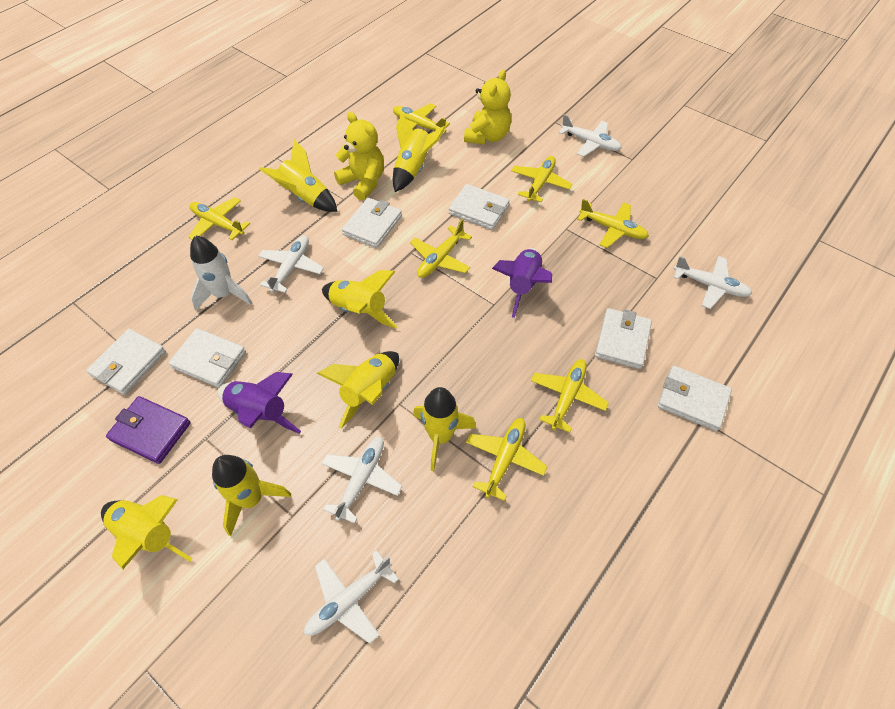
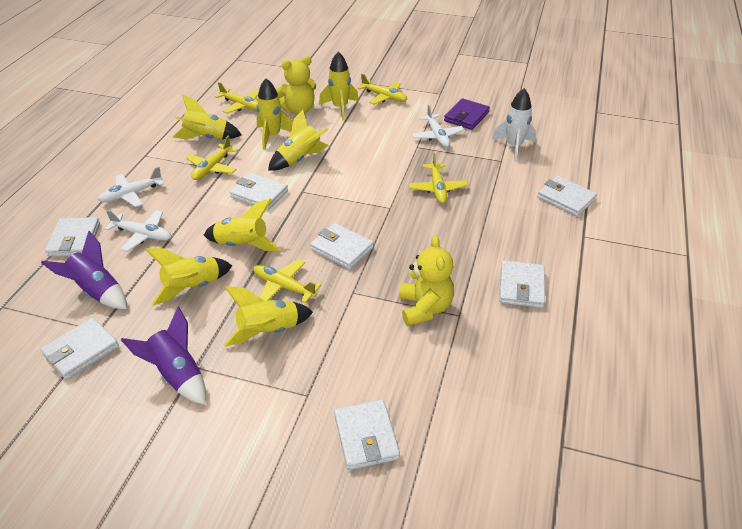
white plane: [258,235,324,293] [304,550,399,643] [321,437,403,524] [559,114,622,157] [673,256,752,309] = 5 -> [98,167,164,207] [105,210,171,252] [412,105,464,148] = 3
white wallet: [86,329,166,395] [169,328,246,388] [342,198,402,248] [449,184,510,230] [595,308,652,369] [657,366,732,431] = 6 -> [41,317,119,380] [45,217,100,257] [230,173,288,210] [310,223,374,269] [334,400,400,470] [499,260,545,308] [537,176,597,216] = 7
yellow plane: [188,197,250,240] [393,103,450,132] [410,219,472,278] [466,418,548,501] [512,156,573,203] [531,359,609,433] [577,199,649,248] = 7 -> [186,135,238,180] [214,82,259,114] [253,259,321,303] [358,74,407,104] [409,153,468,204] = 5

